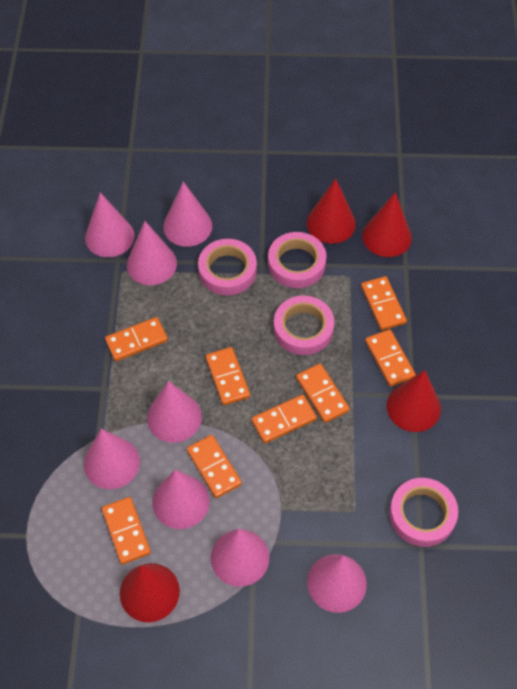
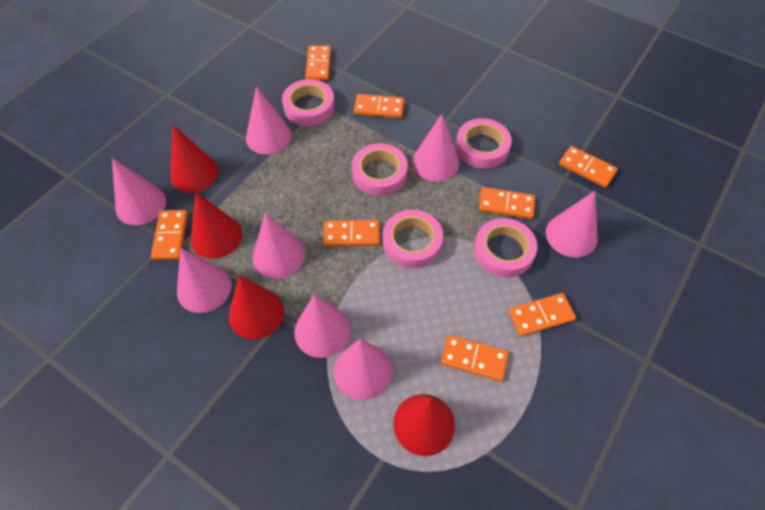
pink tape: [198,239,257,295] [268,232,327,288] [274,296,334,355] [389,478,458,547] = 4 -> [282,79,335,126] [352,143,408,196] [383,210,443,268] [456,118,512,169] [474,218,537,278] = 5

